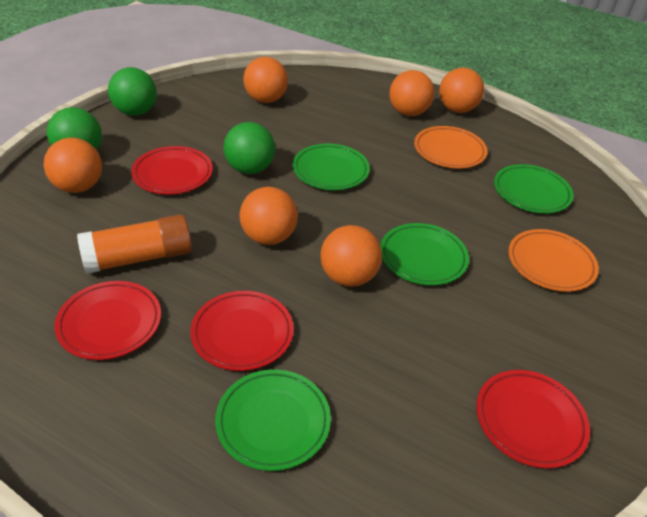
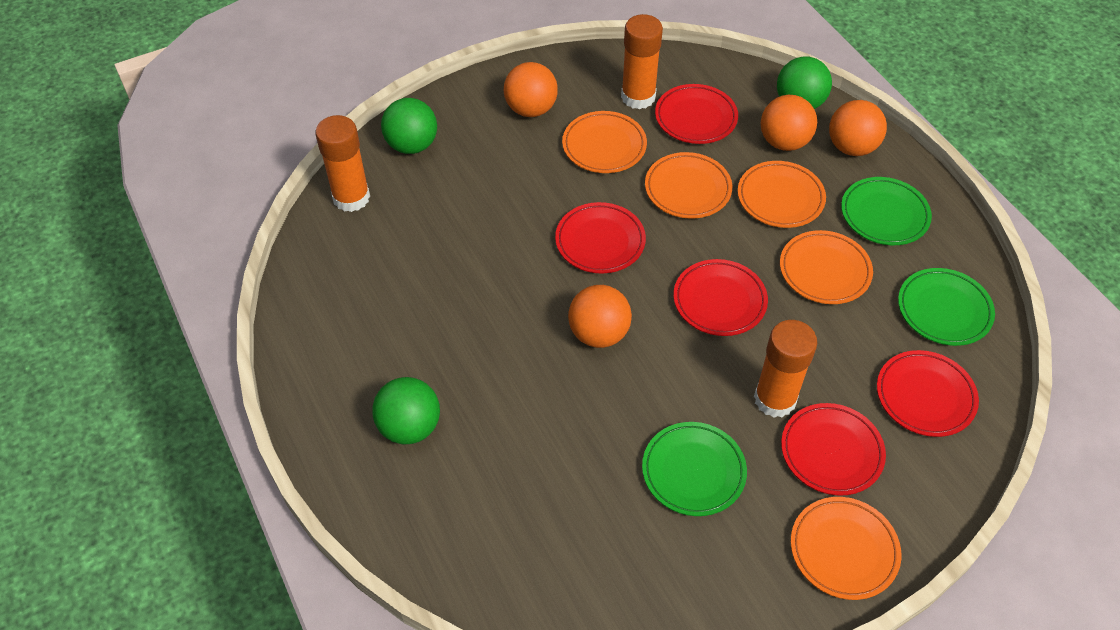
green plate: [215,369,331,471] [292,144,370,190] [380,223,469,285] [494,164,573,213] = 4 -> [642,422,747,516] [841,177,932,245] [898,268,995,346] = 3
orange ball: [44,138,102,193] [240,187,298,245] [243,57,288,103] [320,225,382,287] [389,70,434,116] [439,68,484,113] = 6 -> [504,62,558,117] [568,285,632,348] [761,95,817,151] [829,100,887,156] = 4
orange glue stick: [77,214,192,274] = 1 -> [315,115,370,212] [621,14,663,109] [754,320,817,418] = 3
orange plate: [414,126,487,169] [508,229,599,292] = 2 -> [562,111,647,173] [645,152,732,219] [738,161,826,228] [780,230,873,304] [791,497,901,600] = 5
red plate: [55,281,161,360] [131,146,213,195] [190,291,294,371] [476,370,590,468] = 4 -> [555,202,646,274] [655,84,738,144] [673,259,768,336] [781,403,886,496] [877,350,979,437] = 5

